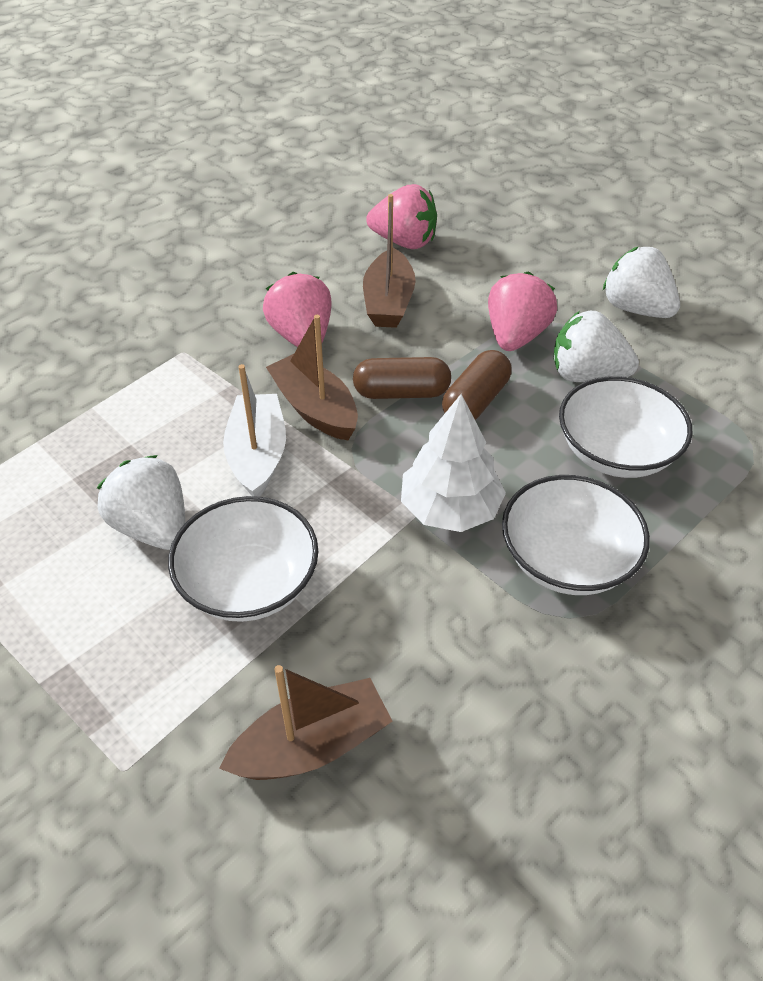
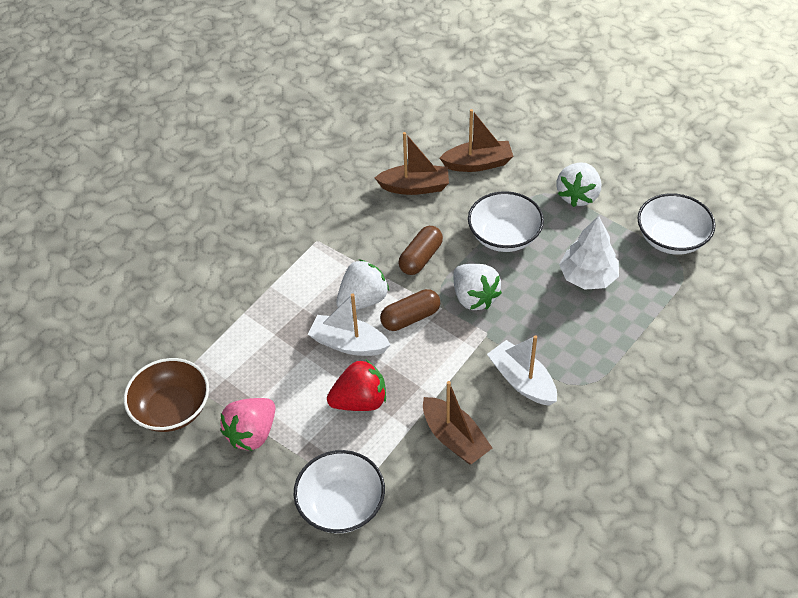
brown bowl: none = 0 -> [124,358,209,432] = 1
pink strawberry: [263,272,332,347] [366,184,437,249] [488,271,557,351] = 3 -> [220,398,276,451] = 1
red strawberry: none = 0 -> [327,360,386,411] = 1
white boat: [223,364,286,497] = 1 -> [308,294,391,356] [487,335,557,406] = 2

